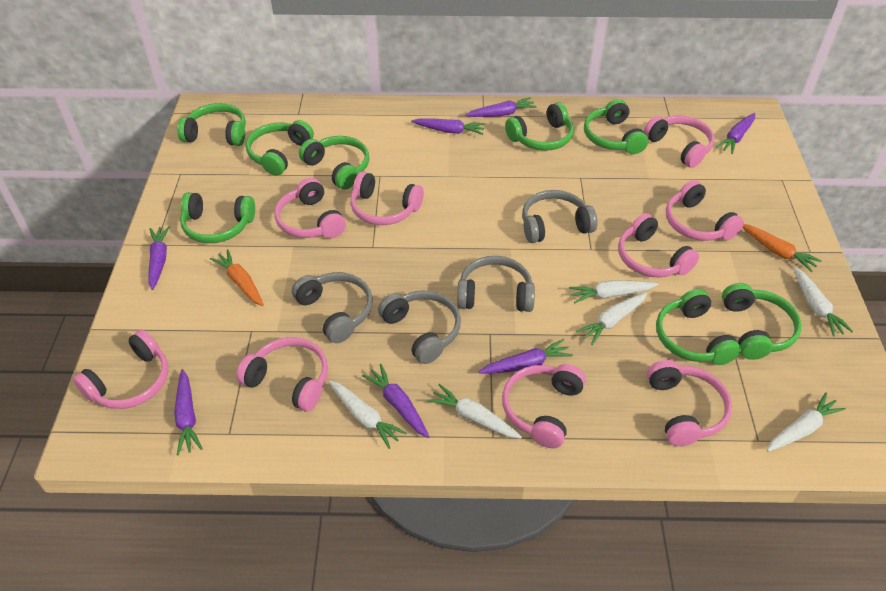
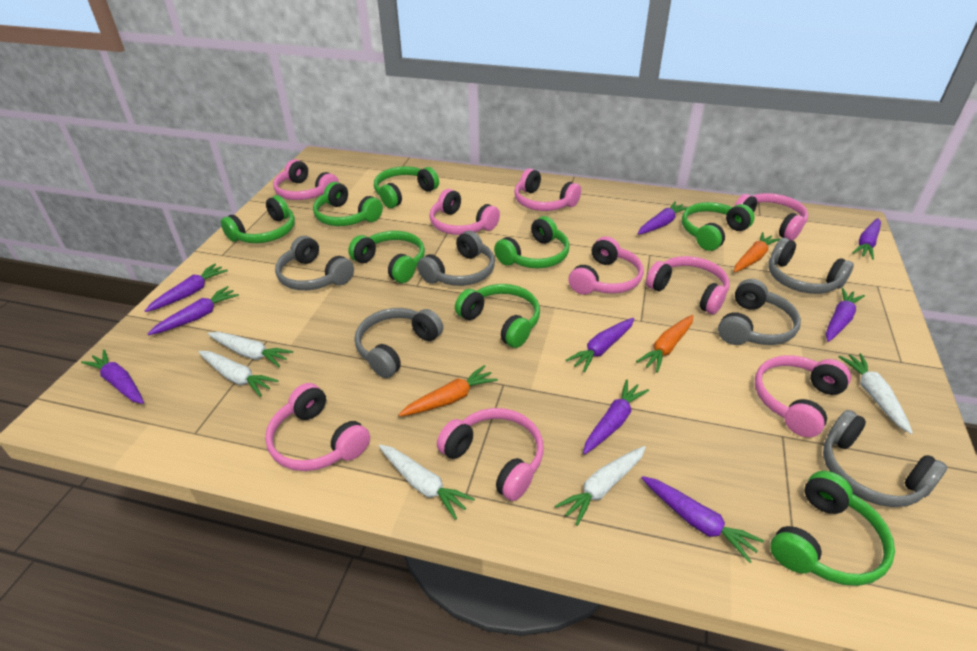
grey headphones: [292,272,373,343] [378,291,461,364] [457,256,535,312] [522,190,598,243] = 4 -> [275,236,354,290] [355,308,443,378] [417,231,495,286] [718,279,801,345] [768,238,854,294] [823,410,947,507] = 6
orange carrot: [210,249,264,306] [743,224,822,272] = 2 -> [398,365,498,417] [636,315,693,373] [734,232,780,272] = 3
purple carrot: [149,226,170,290] [174,369,203,455] [362,364,430,438] [411,118,485,135] [465,97,537,117] [478,339,573,374] [716,113,755,154] = 7 -> [81,350,144,404] [145,263,228,312] [148,286,239,335] [566,318,634,372] [583,379,649,454] [638,201,688,235] [641,476,764,563] [826,288,865,342] [852,218,881,260] = 9
white carrot: [329,381,407,449] [427,384,522,439] [569,280,658,303] [576,292,648,345] [767,393,846,452] [794,267,853,337] = 6 -> [198,351,278,397] [208,332,293,367] [379,445,475,520] [555,446,646,526] [838,353,913,434] = 5

